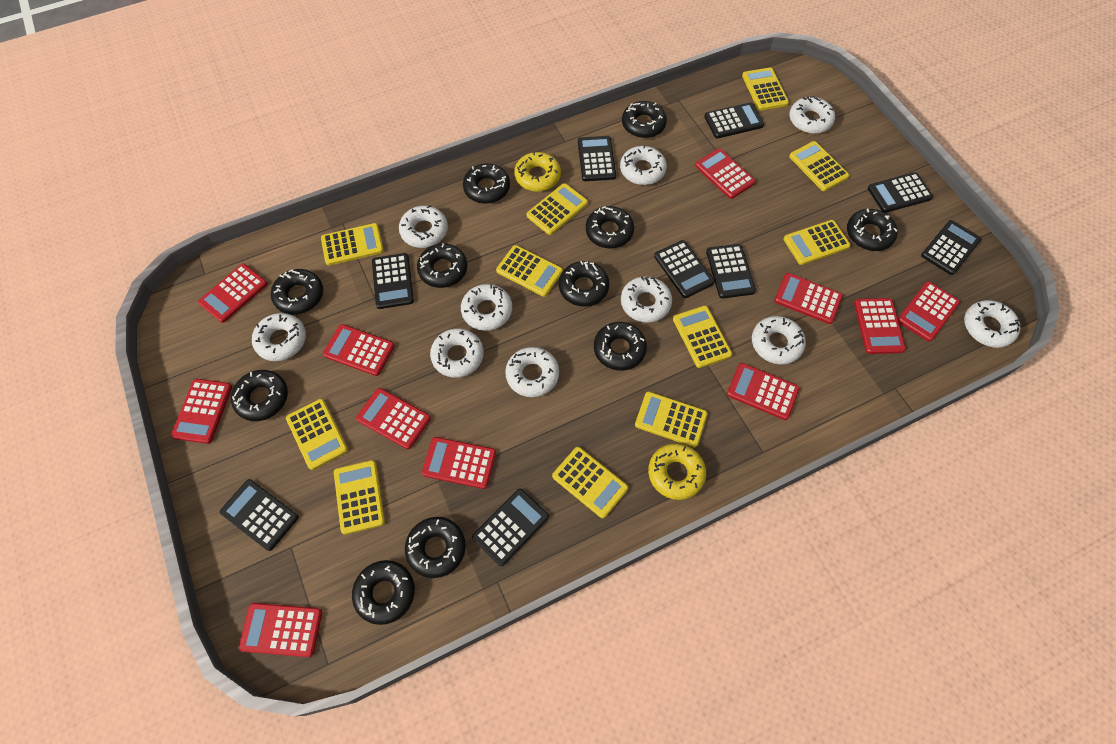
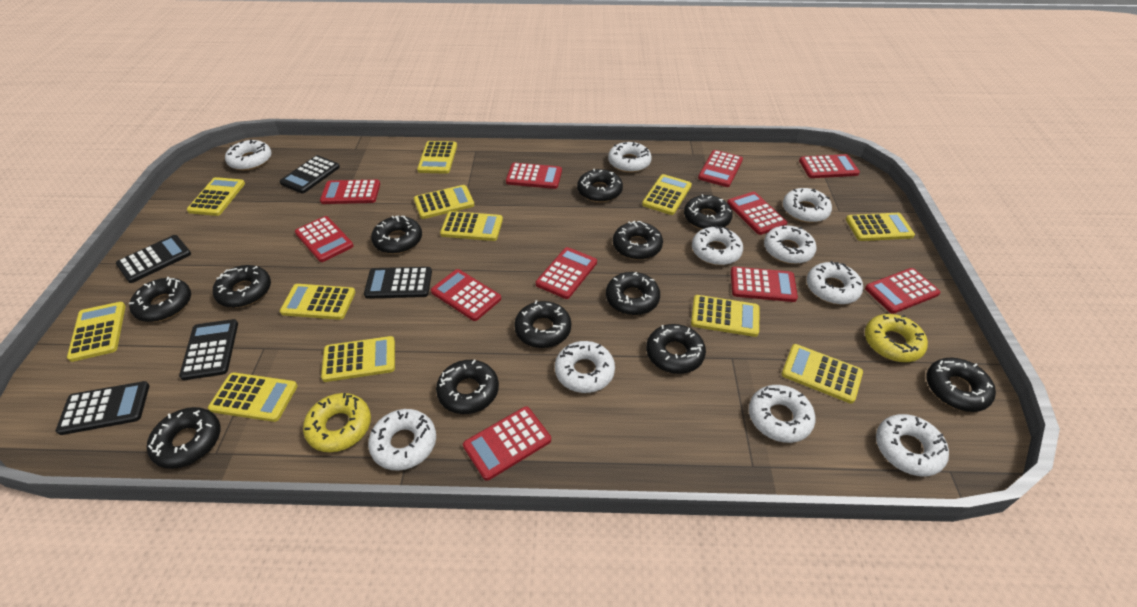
black calculator: [220,479,299,551] [372,253,414,309] [472,489,549,566] [578,136,616,181] [654,240,715,298] [704,102,764,138] [706,244,756,299] [868,172,933,213] [921,220,981,275] = 9 -> [56,381,149,435] [116,235,191,283] [179,319,238,380] [280,155,340,193] [364,267,432,299] = 5
black donut: [231,370,288,421] [271,269,323,315] [352,560,415,625] [405,517,466,578] [417,243,467,288] [463,164,510,204] [559,261,609,306] [586,206,634,248] [594,322,647,371] [622,101,667,138] [847,209,898,251] = 11 -> [129,277,191,322] [147,407,221,469] [213,265,271,308] [371,215,422,254] [436,360,499,414] [514,300,571,348] [577,169,623,202] [606,272,660,315] [613,221,663,260] [646,324,706,374] [684,194,733,229] [926,358,996,412] = 12
yellow calculator: [286,399,348,470] [321,223,384,266] [334,460,385,535] [496,245,563,297] [526,183,588,235] [552,447,628,518] [635,391,708,447] [673,306,732,368] [742,67,789,111] [783,220,851,265] [789,141,849,191] = 11 -> [67,302,126,362] [187,177,245,216] [208,372,297,422] [280,284,355,320] [321,336,395,382] [414,185,474,219] [417,141,457,174] [440,211,503,241] [642,174,692,215] [691,295,759,337] [782,344,863,403] [846,213,915,241] = 12

